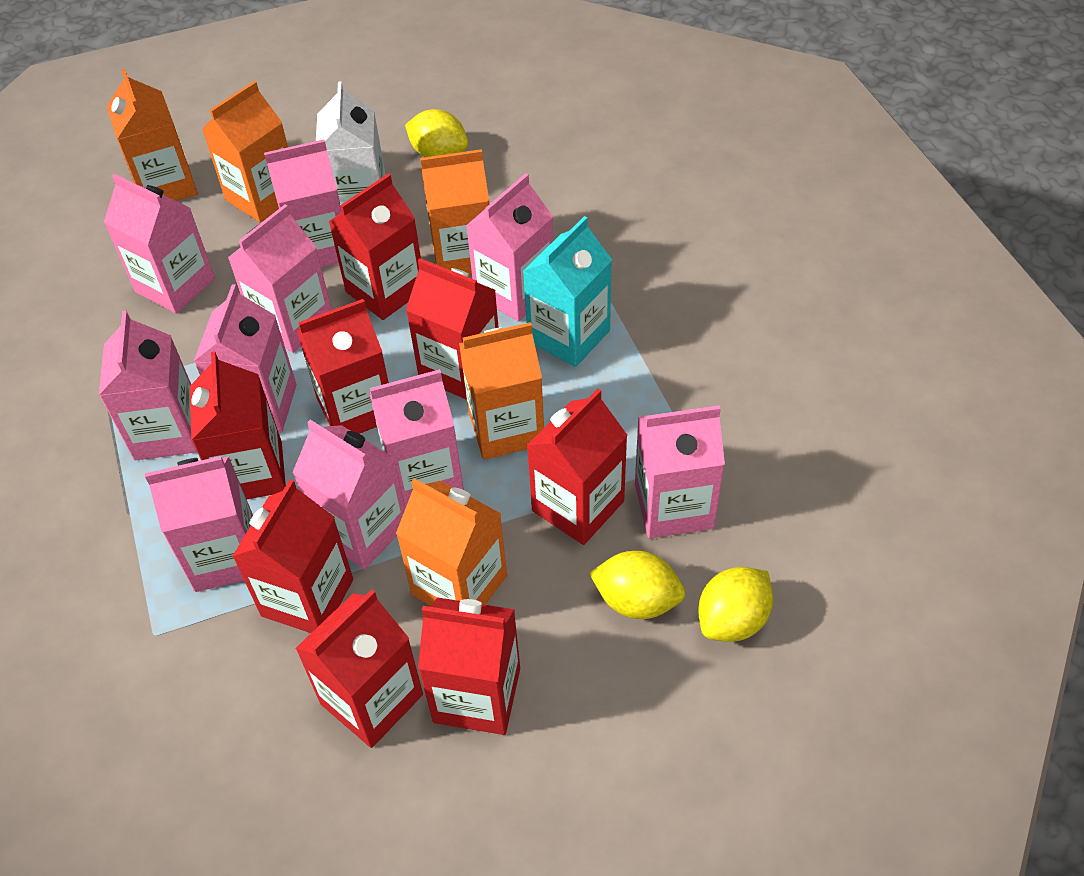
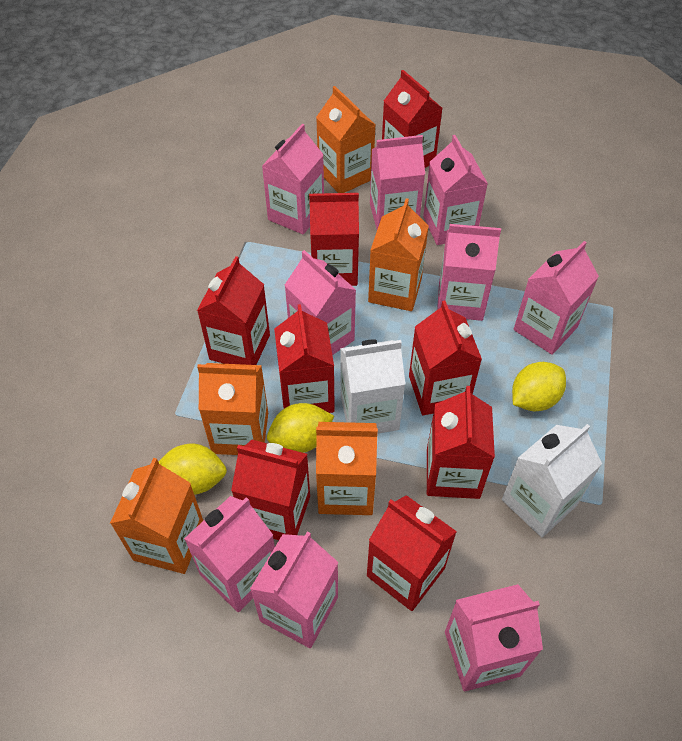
pink carton: [99,311,197,461] [104,174,215,314] [145,456,253,592] [194,284,297,432] [228,204,332,353] [264,139,342,268] [292,420,406,569] [369,369,464,508] [466,173,553,322] [635,405,725,538] = 10 -> [184,496,275,612] [250,532,338,648] [262,124,324,234] [285,250,356,355] [370,135,425,229] [423,135,488,245] [437,224,501,321] [445,584,543,691] [514,241,599,355] = 9
turquoise carton: [523,216,612,367] = 1 -> none = 0
white carton: [316,81,386,205] = 1 -> [340,339,405,433] [502,424,602,537] = 2

